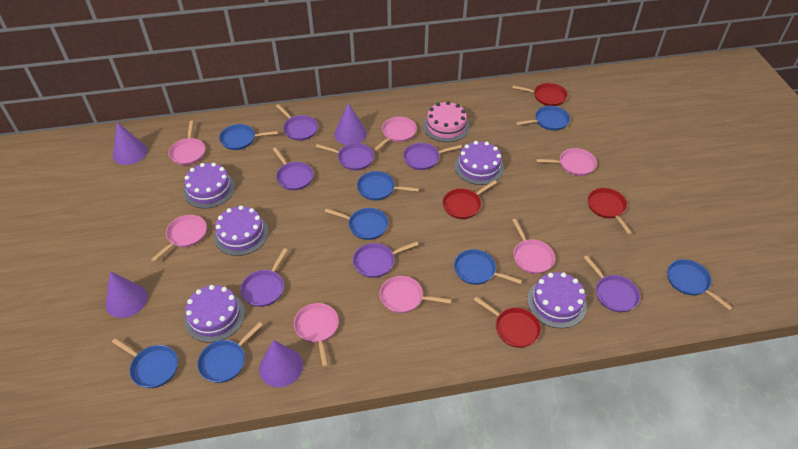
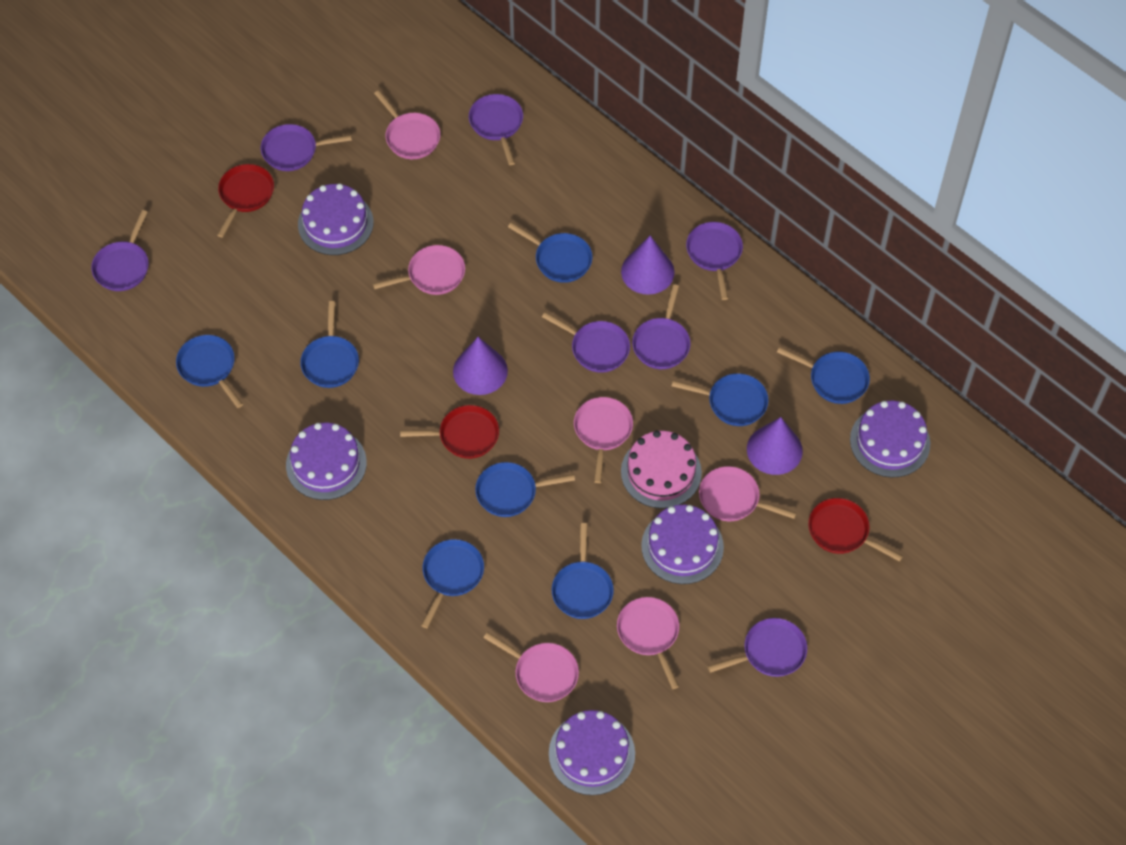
pink pan: [151,215,207,262] [168,121,205,165] [294,303,339,367] [374,117,417,151] [379,276,451,313] [512,219,555,274] [536,148,597,176] = 7 -> [373,245,465,295] [374,90,440,159] [484,632,579,702] [574,397,633,483] [617,597,679,689] [699,466,797,521] = 6
purple cone: [106,271,148,318] [113,122,148,165] [259,340,303,387] [334,103,367,145] = 4 -> [453,337,508,395] [621,236,675,295] [747,417,803,475] = 3
red pan: [443,180,497,219] [474,297,541,348] [512,83,568,106] [588,188,632,235] = 4 -> [217,164,274,238] [400,405,499,459] [808,498,903,562] = 3

